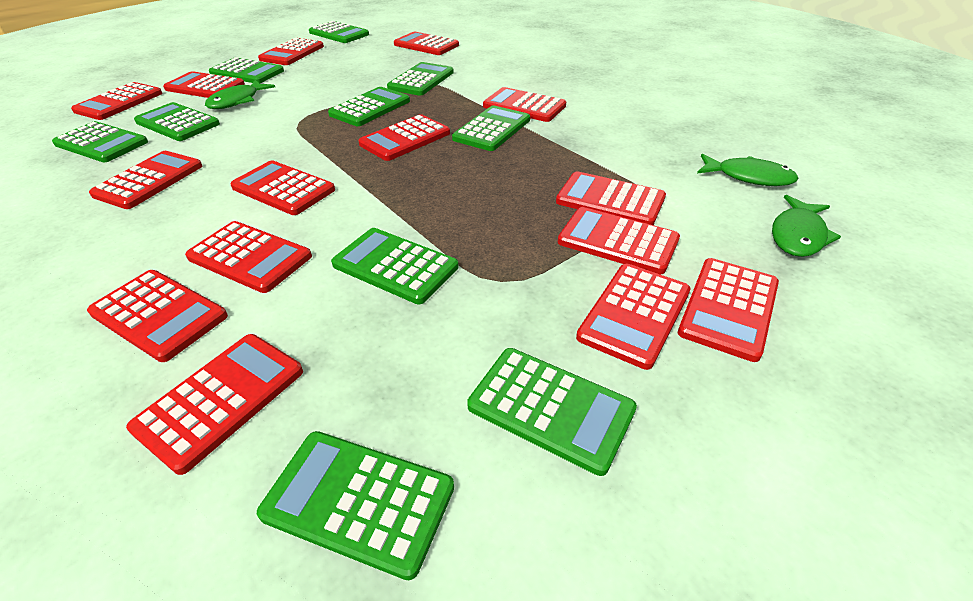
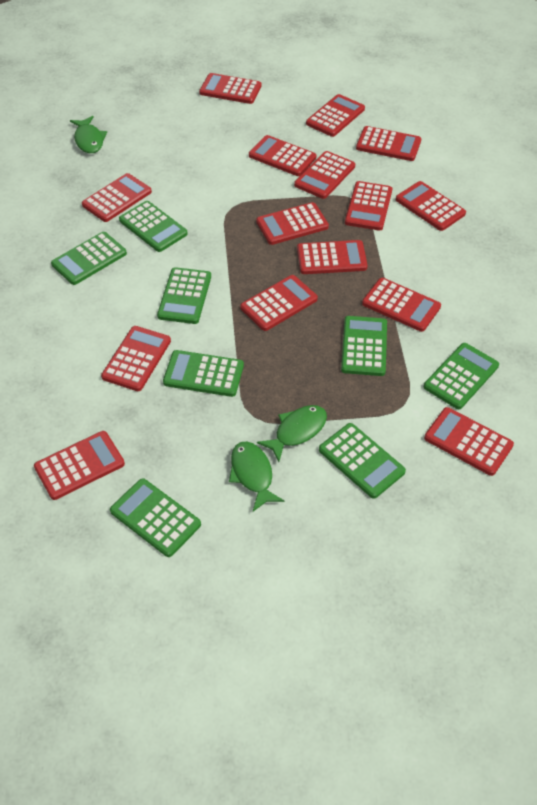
green calculator: [52,121,148,162] [134,102,220,141] [209,57,284,83] [257,431,454,580] [309,21,369,43] [328,87,410,126] [331,228,459,304] [387,62,454,96] [452,105,530,151] [467,348,637,476] = 10 -> [51,232,127,285] [110,478,201,557] [119,201,188,252] [157,267,211,324] [163,350,244,397] [319,423,406,499] [341,316,387,376] [424,343,499,409] = 8

